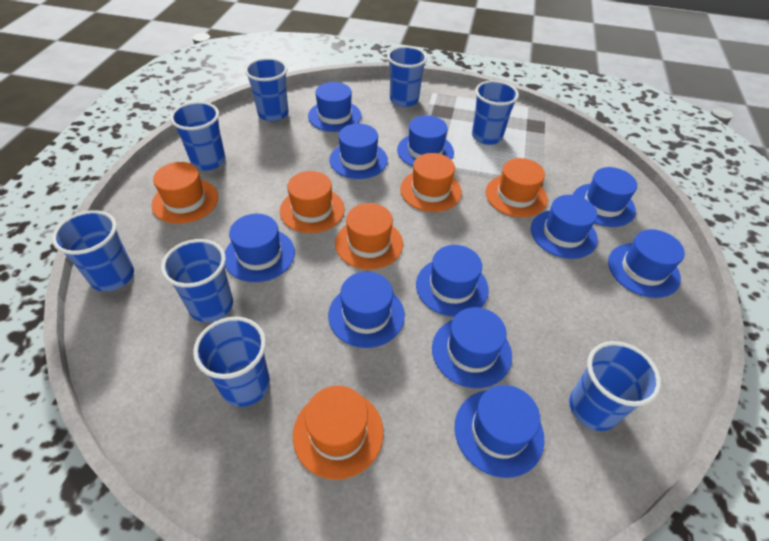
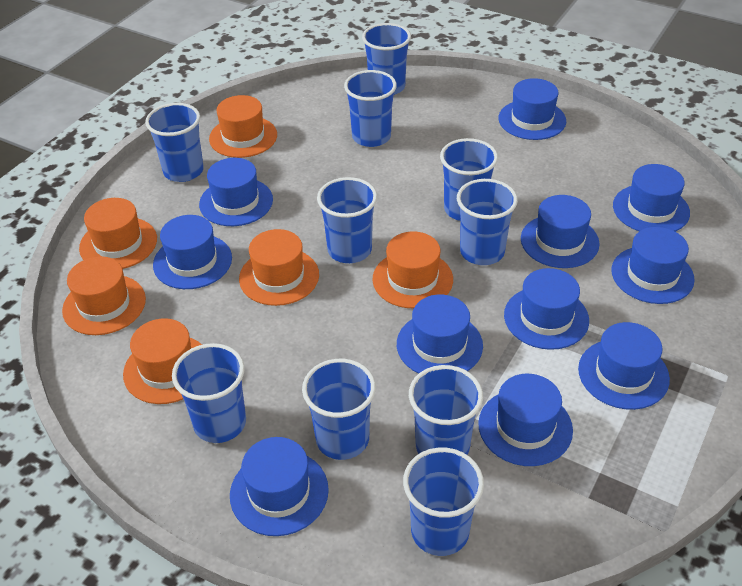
blue cup: [52,210,134,292] [161,239,233,322] [170,102,226,171] [193,317,270,407] [245,58,288,121] [387,46,427,107] [472,80,519,145] [569,341,661,431] = 8 -> [145,103,204,182] [172,343,246,443] [302,359,376,460] [317,177,377,263] [344,70,397,147] [362,23,411,95] [403,447,484,556] [409,365,483,455] [440,138,498,221] [457,179,518,265] = 10

